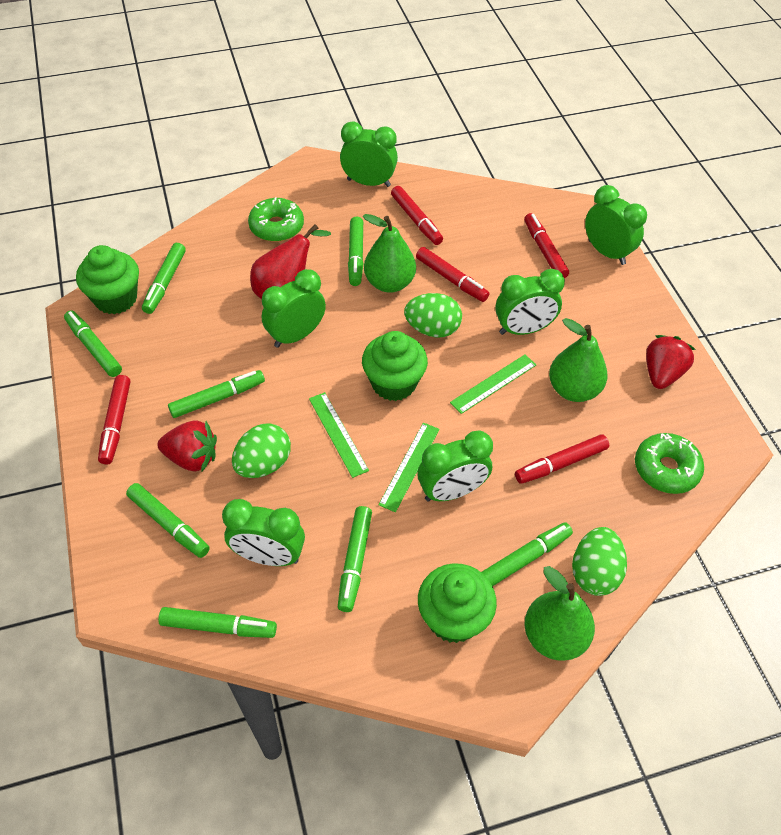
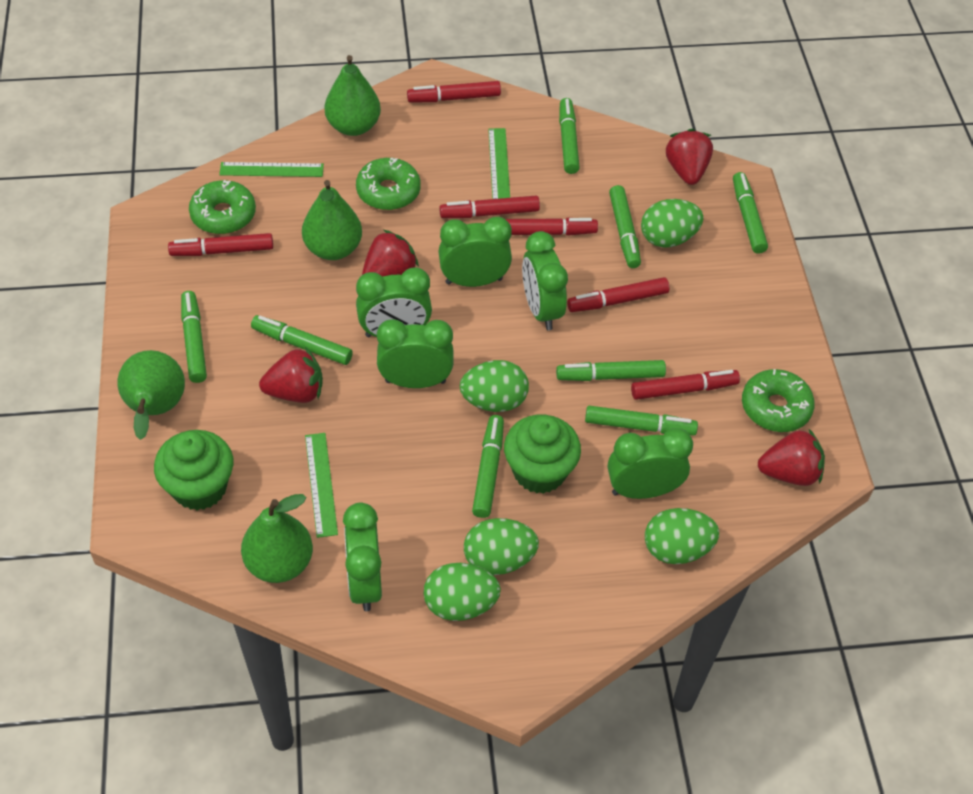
green cupcake: [76,245,139,314] [362,331,428,401] [418,563,497,643] = 3 -> [154,430,234,510] [504,415,581,494] = 2
green donut: [248,197,304,242] [635,433,704,494] = 2 -> [189,180,256,234] [356,157,421,210] [742,369,815,432] = 3
green egg: [232,423,291,478] [404,293,462,338] [572,527,627,596] = 3 -> [424,563,501,621] [460,360,529,412] [464,518,539,575] [641,199,704,247] [645,508,719,564] = 5
green pear: [363,214,416,293] [524,566,595,661] [549,318,608,402] = 3 -> [117,350,185,440] [241,494,313,583] [302,180,362,260] [324,55,381,136] = 4
red marker: [98,375,130,465] [391,186,443,245] [416,247,489,302] [515,434,609,484] [524,213,569,278] = 5 -> [168,233,273,256] [407,81,501,102] [439,196,540,218] [506,217,598,236] [567,277,669,312] [631,370,740,400] = 6
red pear: [250,224,331,299] = 1 -> none = 0
red strawberry: [157,420,217,471] [646,335,696,389] = 2 -> [259,347,323,403] [362,230,419,277] [666,129,713,185] [758,429,825,486] = 4

